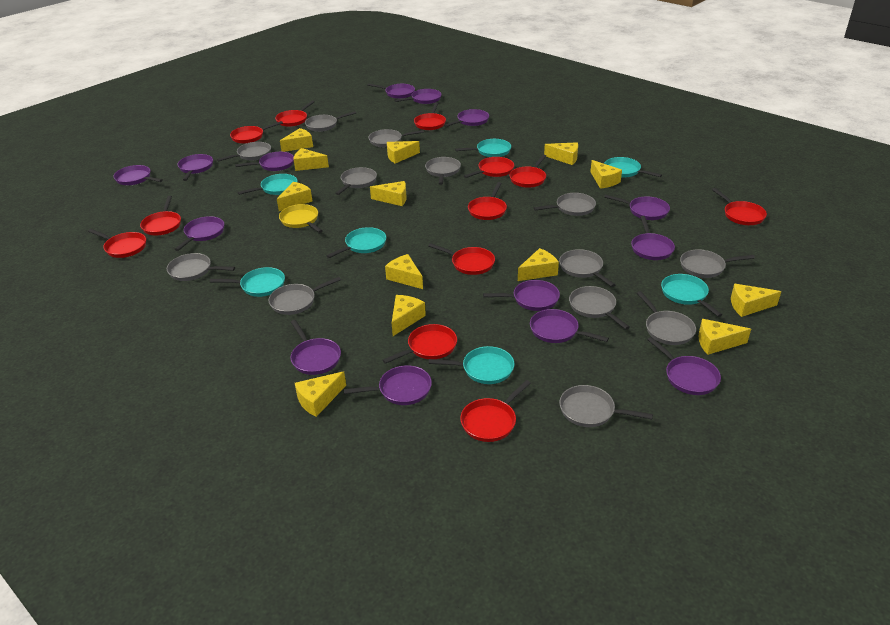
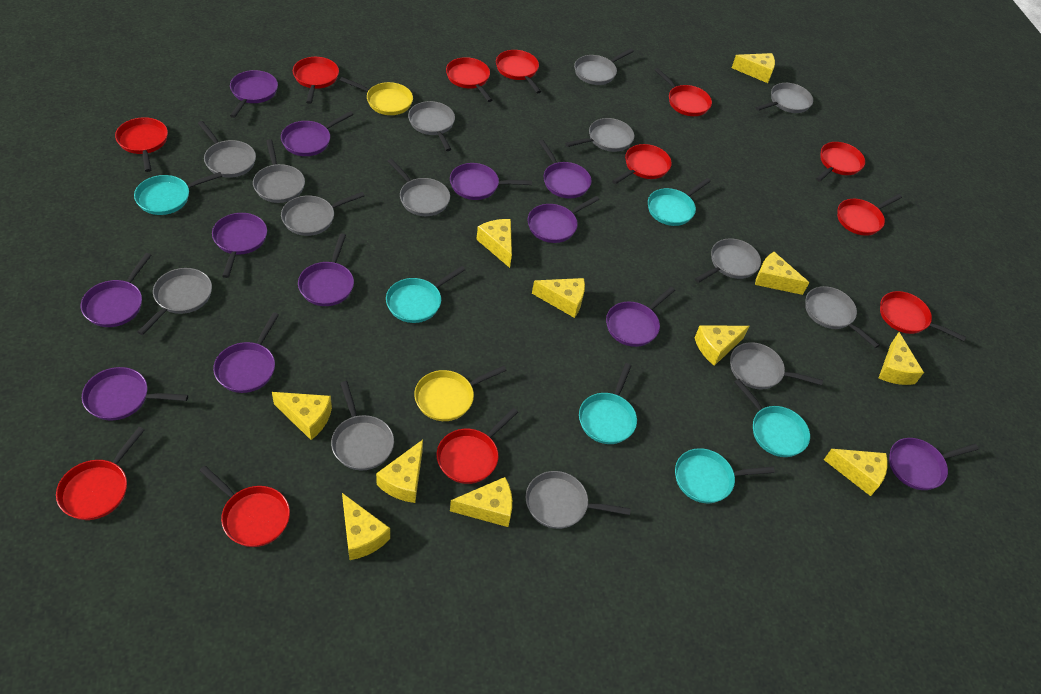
grey pan: [167,253,235,281] [217,142,271,162] [268,277,341,315] [305,111,356,132] [335,167,377,195] [369,129,424,147] [425,157,461,185] [534,193,596,216] [559,249,615,287] [559,385,653,427] [569,286,630,330] [637,291,696,345] [680,249,755,278] = 13 -> [138,268,212,335] [198,121,256,178] [253,139,305,203] [281,192,365,236] [331,381,394,470] [387,159,450,216] [408,101,455,151] [526,471,631,529] [565,118,634,152] [574,49,634,85] [695,238,761,283] [730,342,823,389] [755,83,813,113] [805,286,879,348] = 14
purple pan: [113,165,163,185] [174,216,224,251] [178,154,213,181] [235,152,294,171] [291,320,341,375] [343,365,432,405] [368,83,415,99] [395,89,442,104] [445,109,489,127] [483,280,560,311] [530,309,609,343] [604,194,670,220] [631,216,675,260] [647,337,721,395] = 14 -> [81,253,152,327] [82,367,188,421] [212,213,267,278] [213,312,279,393] [230,70,278,118] [281,111,354,156] [298,233,354,306] [450,163,532,200] [527,196,599,243] [539,140,591,198] [606,287,675,347] [889,438,979,490] = 12
turquoise pan: [210,267,285,297] [238,174,298,195] [326,227,386,258] [429,346,514,384] [455,139,511,157] [604,157,662,177] [661,274,722,317] = 7 -> [134,172,222,215] [386,266,465,323] [579,363,637,444] [648,178,711,226] [675,448,775,503] [734,379,810,457] = 6
yellow cheese: [277,182,312,211] [280,128,313,152] [294,148,329,171] [295,371,346,417] [370,181,407,206] [385,254,423,289] [387,141,420,163] [392,295,426,336] [518,248,559,281] [544,142,578,165] [590,160,622,189] [699,319,751,355] [731,284,781,317] = 13 -> [272,392,332,440] [342,493,390,560] [376,440,423,503] [450,477,512,527] [476,219,512,268] [532,278,585,318] [695,325,749,366] [732,53,775,83] [755,252,809,295] [824,449,887,496] [879,332,924,385] = 11
yellow pan: [279,204,323,233] = 1 -> [340,77,413,115] [414,365,507,421] = 2

